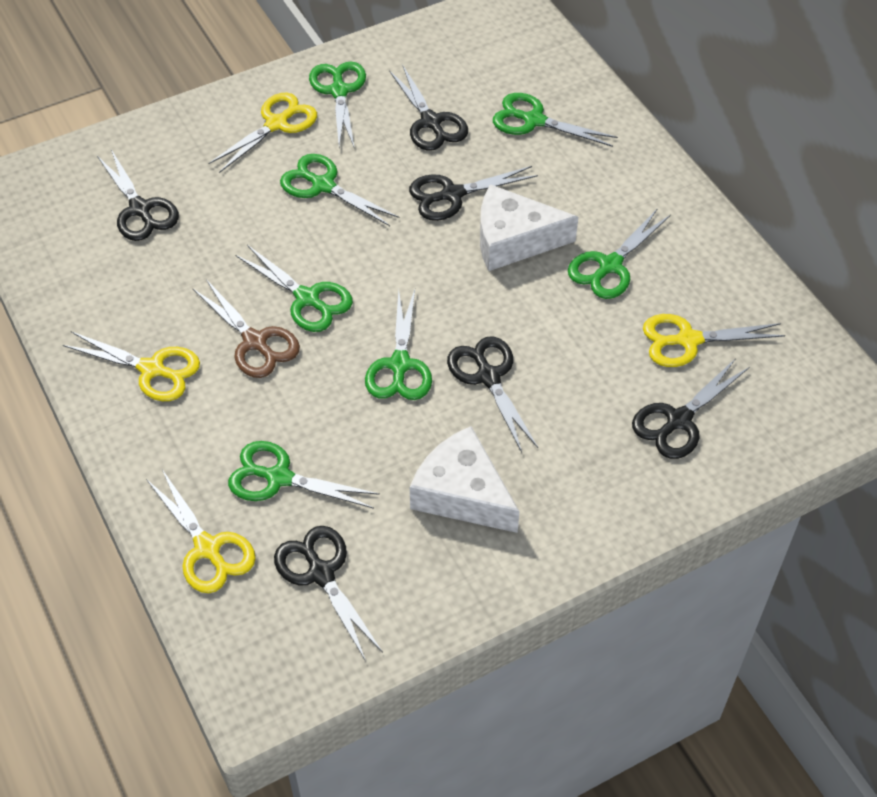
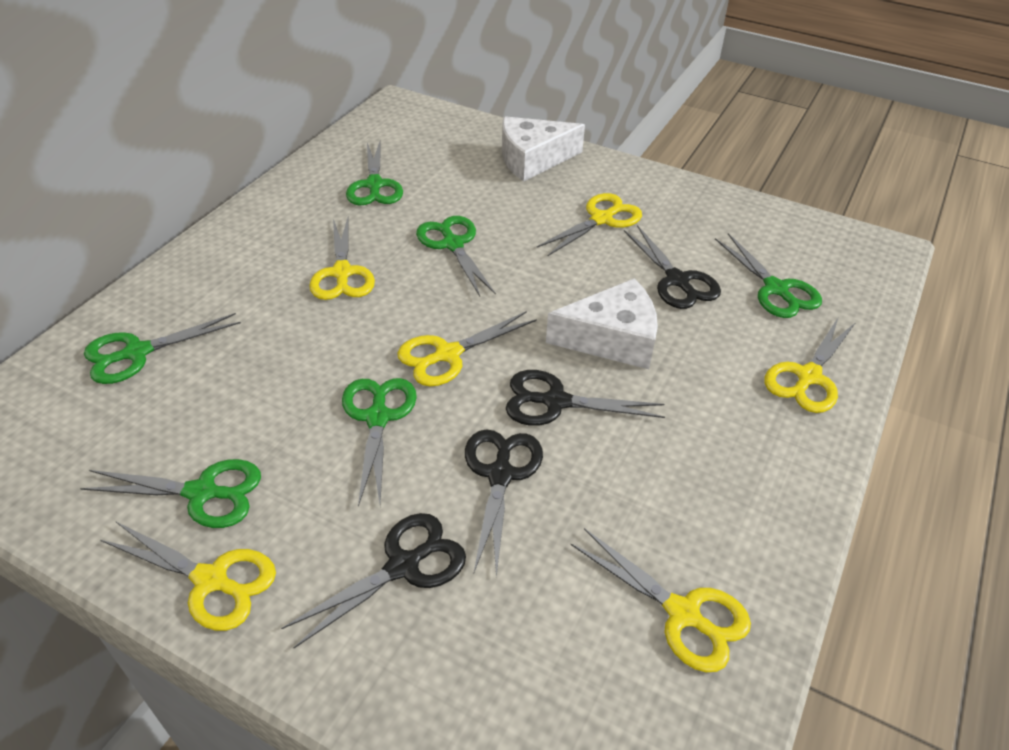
black scissors: [97,149,179,241] [274,526,383,661] [389,65,468,151] [409,166,538,221] [447,337,538,453] [632,358,750,459] = 6 -> [281,513,466,648] [465,429,543,577] [506,370,665,426] [624,225,721,309] = 4
brown scissors: [193,279,300,378] = 1 -> none = 0
green scissors: [228,441,380,509] [236,245,353,332] [280,154,399,226] [309,61,366,147] [365,290,432,400] [493,93,618,147] [568,208,671,299] = 7 -> [80,459,261,528] [84,313,241,384] [342,378,417,507] [346,142,403,206] [416,216,496,296] [715,233,822,318] = 6
yellow scissors: [63,332,200,401] [146,470,256,593] [208,93,317,173] [643,314,786,367] = 4 -> [100,521,276,631] [309,216,375,300] [397,311,537,386] [536,193,642,257] [570,528,751,672] [765,318,856,413] = 6

